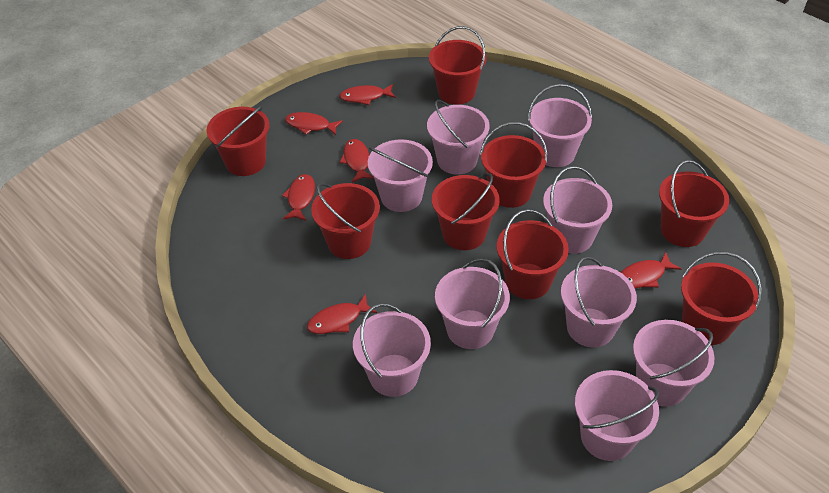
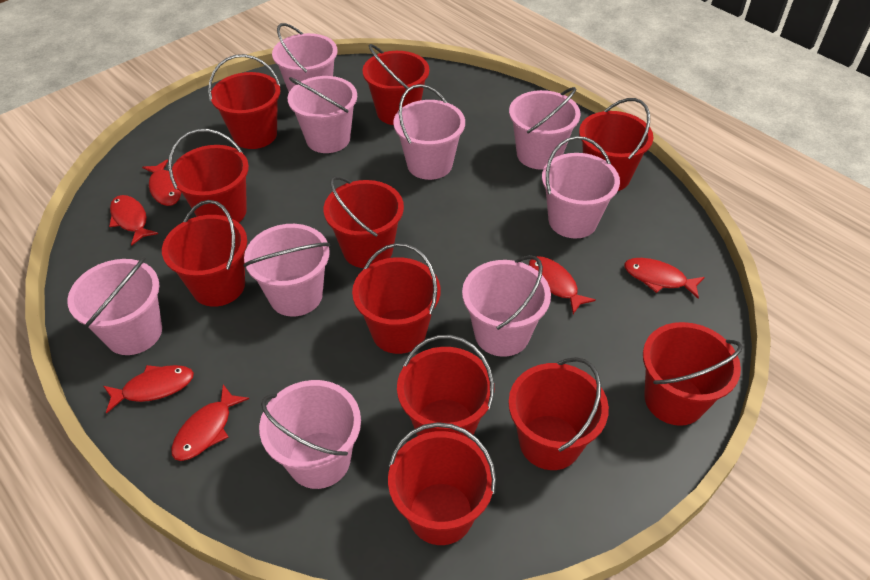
red bucket: [206,106,269,176] [311,183,380,259] [429,26,487,105] [432,173,500,250] [480,122,547,208] [497,209,569,299] [659,160,729,247] [681,252,762,345] = 8 -> [162,200,247,307] [168,129,249,223] [208,54,281,149] [324,176,404,268] [352,243,440,354] [362,44,429,125] [388,422,496,545] [397,335,494,439] [508,357,609,470] [579,98,654,191] [643,322,743,426] = 11

